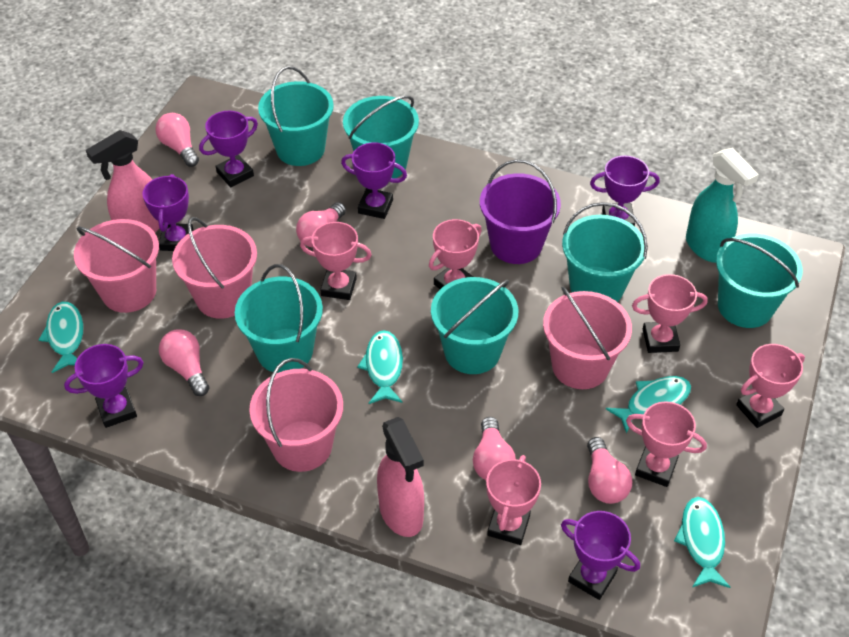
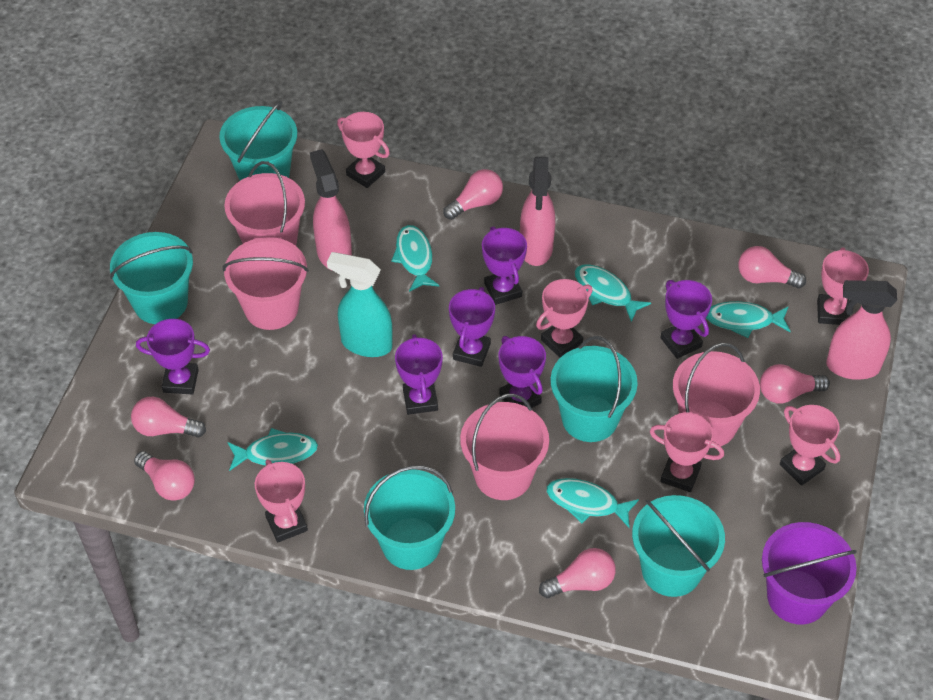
pink light bulb: [155,113,199,167] [159,329,209,396] [296,202,346,247] [473,417,516,480] [587,437,632,504] = 5 -> [131,397,206,438] [134,451,195,501] [443,169,503,220] [539,548,616,598] [738,246,806,288] [760,364,830,404] = 6
pink spray bottle: [86,130,159,232] [377,417,424,537] = 2 -> [310,149,352,270] [520,157,555,266] [826,280,897,380] = 3
turquoise bucket: [235,264,323,373] [258,66,334,166] [343,96,419,179] [431,277,518,374] [562,202,648,302] [716,234,803,328] = 6 -> [110,232,193,324] [219,101,297,181] [364,466,455,570] [551,336,638,442] [632,495,725,597] = 5
turquoise fish: [39,302,83,373] [357,330,403,404] [606,376,691,434] [674,497,731,588] = 4 -> [227,428,318,471] [391,225,440,292] [547,478,639,528] [575,264,651,322] [706,301,791,338] = 5

